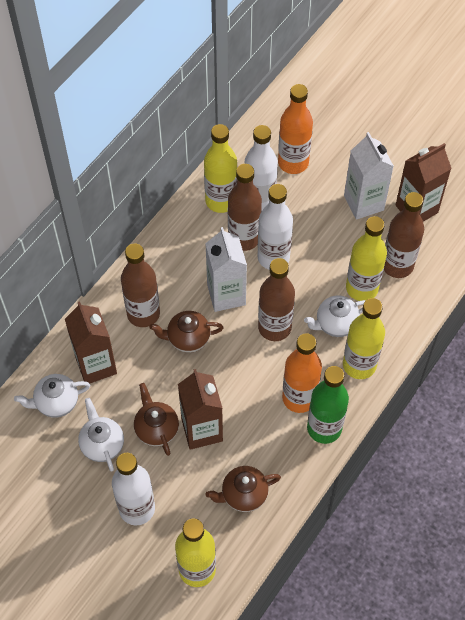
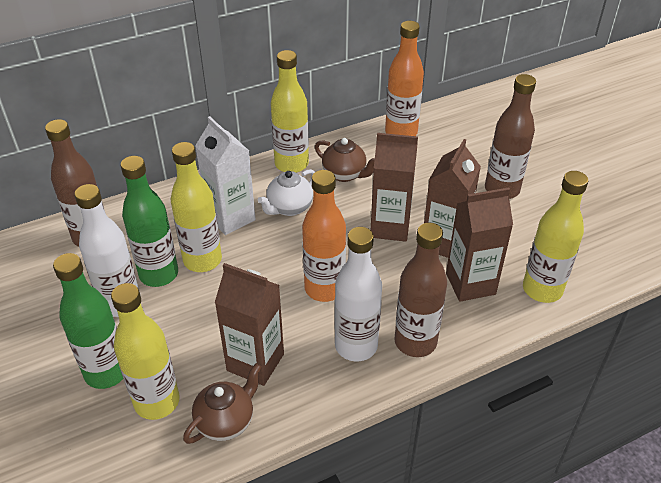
brown bottle: [121,243,160,327] [228,164,262,251] [258,258,295,341] [384,192,424,278] = 4 -> [45,119,105,247] [394,223,447,357] [485,74,536,199] = 3
brown carton: [65,301,117,384] [178,369,223,450] [396,143,452,222] = 3 -> [215,263,284,386] [371,133,418,242] [424,139,481,258] [446,188,513,302] = 4
brown teapot: [134,383,179,456] [149,311,224,353] [205,466,281,512] = 3 -> [183,363,262,444] [315,138,375,182] = 2
green bottle: [307,366,349,444] = 1 -> [53,253,123,389] [120,156,178,287] = 2
white bottle: [112,453,155,525] [244,125,278,210] [258,184,293,269] = 3 -> [74,184,141,317] [335,227,382,361] = 2
white carton: [205,227,247,312] [344,132,394,220] = 2 -> [195,116,256,235] = 1
white teapot: [14,374,90,418] [78,398,124,472] [304,295,366,337] = 3 -> [258,169,315,216] = 1

